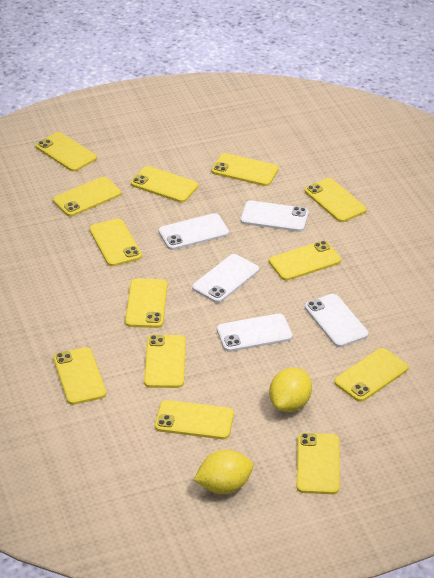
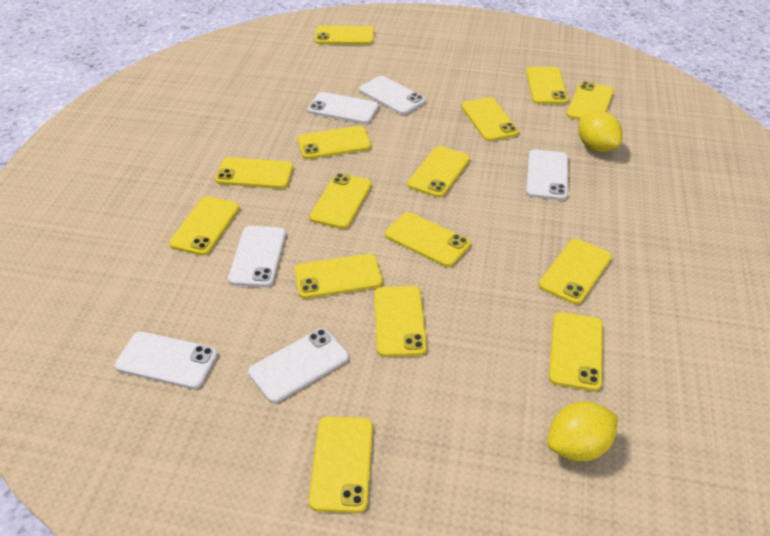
white phone: [158,213,229,250] [192,254,259,303] [217,314,292,352] [240,201,309,232] [305,294,369,347] = 5 -> [115,331,218,389] [228,226,286,287] [248,328,349,403] [308,92,379,124] [359,76,425,115] [526,149,568,200] = 6
yellow phone: [36,132,97,172] [53,177,121,217] [53,347,106,405] [89,219,142,266] [125,278,168,328] [131,166,198,203] [144,335,186,388] [155,400,234,439] [211,153,279,186] [269,241,341,281] [297,433,340,494] [305,178,367,222] [334,348,409,402] = 13 -> [169,196,240,256] [215,157,293,189] [294,254,382,299] [298,126,371,159] [309,416,373,513] [310,173,372,229] [315,26,374,45] [374,286,427,357] [385,212,470,267] [407,146,470,198] [462,97,519,141] [526,67,568,104] [539,239,612,305] [549,312,603,391] [566,81,614,120] = 15

